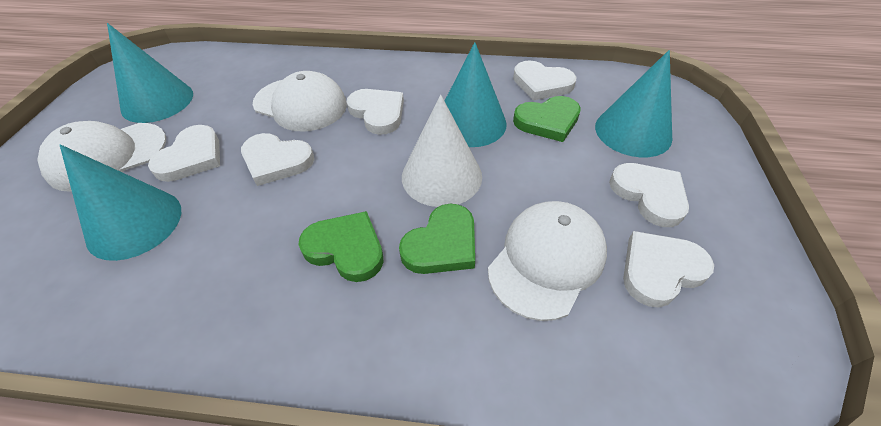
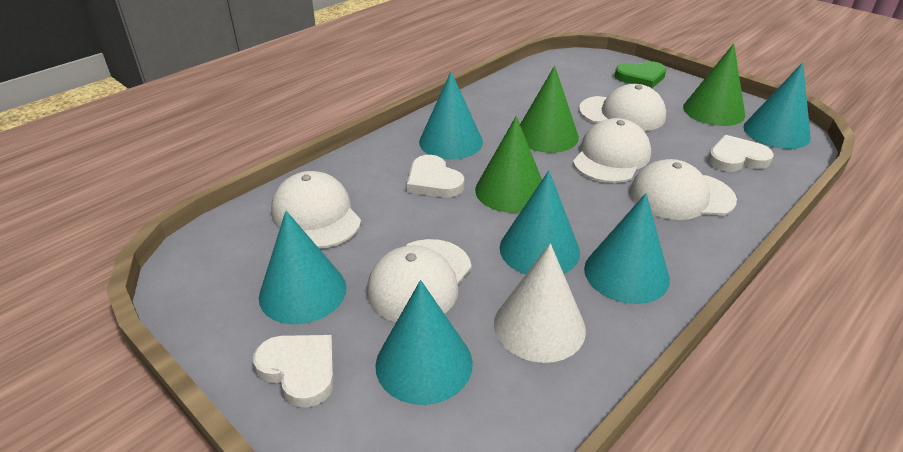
green cone: none = 0 -> [475,116,542,213] [520,66,579,153] [683,43,745,126] = 3
green heart: [298,211,384,282] [399,204,475,274] [513,96,581,142] = 3 -> [615,61,666,88] = 1
turquoise cone: [60,144,181,261] [107,23,193,123] [445,42,507,147] [595,50,672,157] = 4 -> [259,211,346,324] [376,280,473,405] [419,72,483,160] [500,171,580,274] [584,193,670,304] [743,62,811,149] = 6
white cap: [37,121,166,192] [253,71,347,132] [488,201,607,321] = 3 -> [271,171,361,248] [367,239,472,322] [573,118,651,183] [579,84,666,131] [630,159,737,220] = 5
white heart: [148,125,220,182] [241,133,314,186] [347,89,404,135] [513,60,576,100] [609,163,689,227] [623,231,714,308] = 6 -> [253,335,334,407] [407,155,464,197] [708,135,774,172] = 3

